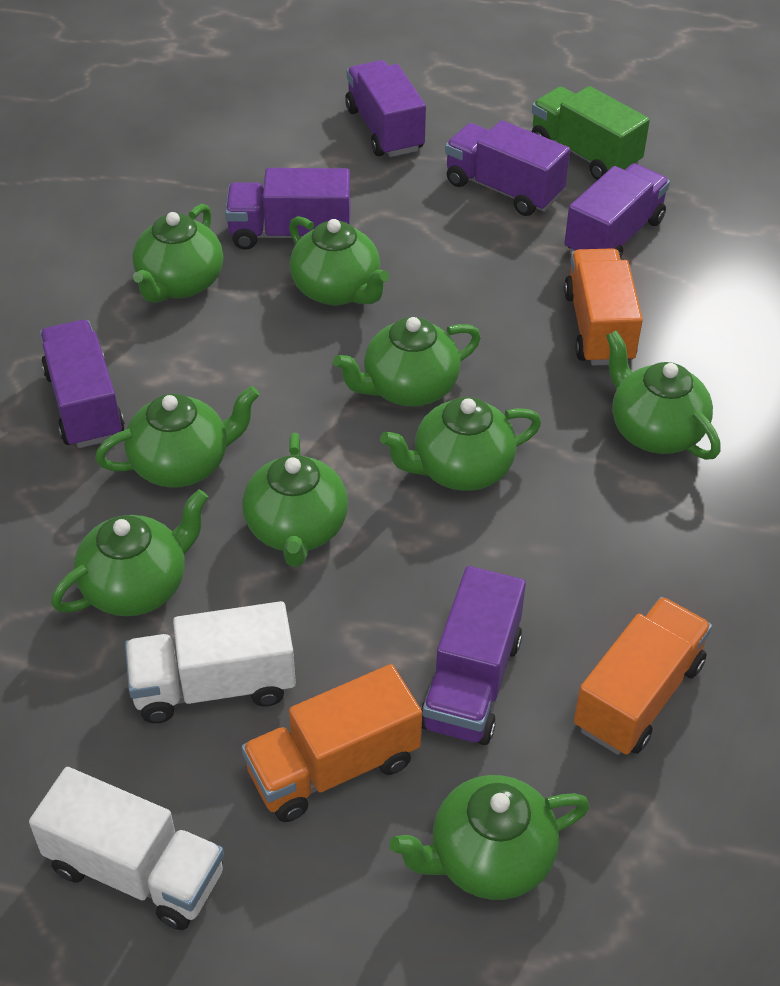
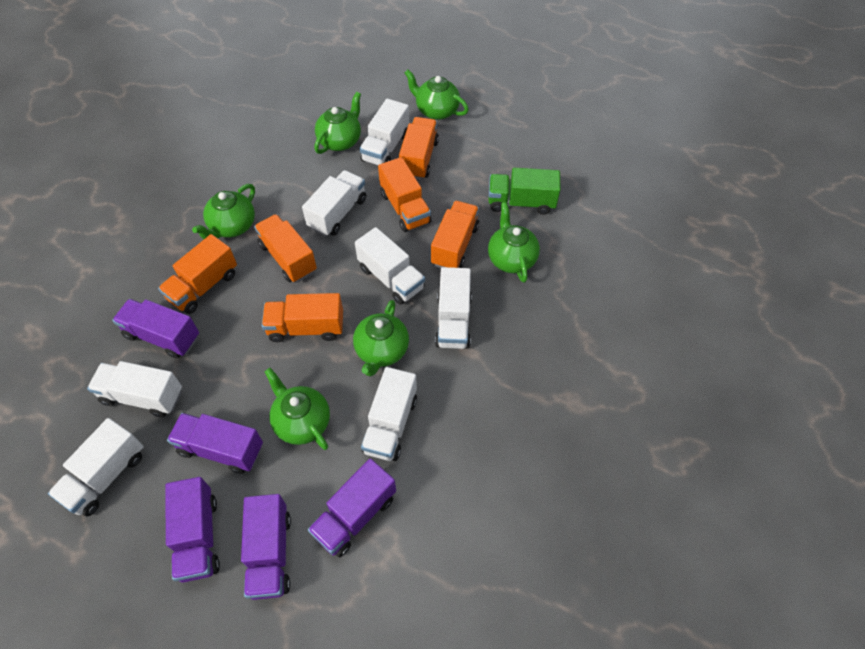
green teapot: [51,489,208,616] [95,386,259,488] [132,204,223,303] [242,433,348,567] [289,216,389,306] [333,317,481,407] [380,397,541,491] [390,775,590,900] [606,330,721,460] = 9 -> [192,184,255,239] [264,368,330,450] [314,92,361,154] [353,300,409,376] [405,70,469,120] [488,202,540,283] = 6
orange truck: [242,664,422,822] [564,248,643,365] [574,597,712,755] = 3 -> [158,234,237,314] [254,214,317,283] [262,293,343,342] [378,157,431,232] [399,117,439,180] [431,201,479,268] = 6
purple truck: [40,320,125,448] [225,168,351,250] [345,60,426,157] [421,566,526,745] [445,120,570,216] [564,163,670,259] = 6 -> [112,299,199,359] [165,477,220,583] [167,413,263,474] [241,494,291,600] [308,458,396,557] = 5
white truck: [29,767,224,930] [125,601,296,723] = 2 -> [48,418,143,517] [87,361,182,417] [302,170,366,236] [355,227,425,305] [360,99,409,165] [361,367,417,461] [435,267,472,349] = 7

